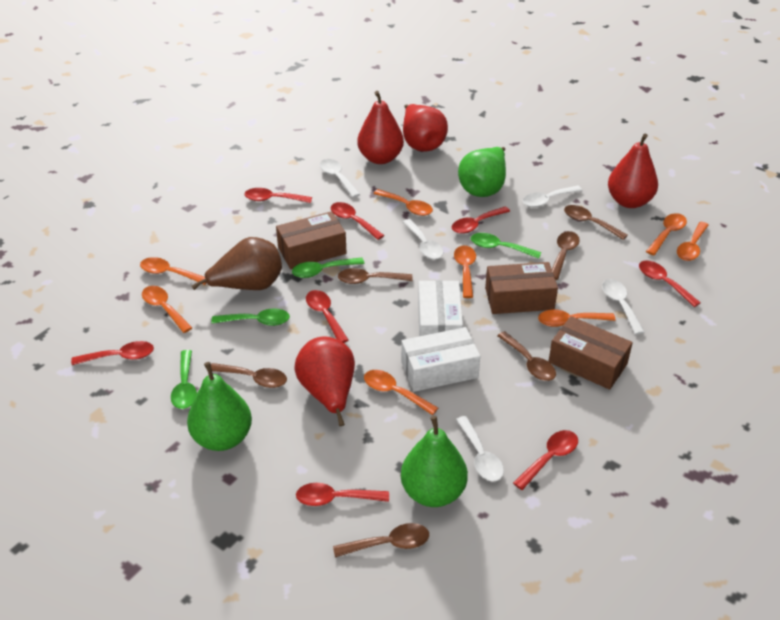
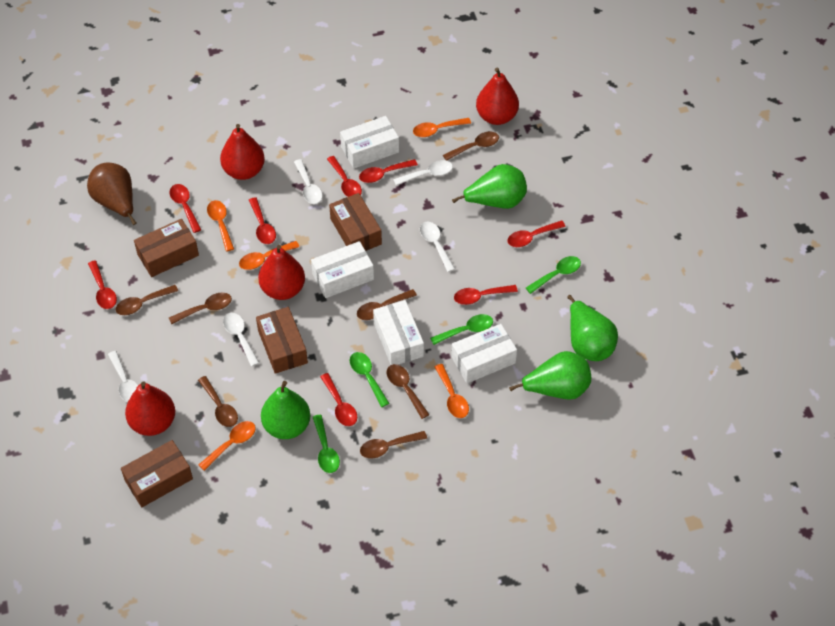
brown box: [276,211,346,269] [485,262,558,314] [548,316,633,390] = 3 -> [121,440,193,507] [134,219,199,277] [256,307,308,374] [329,193,382,251] = 4
brown spoon: [211,363,287,388] [333,523,429,557] [338,268,413,284] [497,331,556,381] [552,231,580,280] [564,205,628,240] = 6 -> [116,285,178,315] [169,293,232,324] [198,376,238,427] [357,289,417,320] [360,431,427,458] [387,364,429,419] [443,132,499,161] = 7
green pear: [187,362,252,451] [401,416,468,507] [458,147,506,197] = 3 -> [261,381,310,439] [452,164,527,209] [509,351,591,400] [567,295,618,361] = 4
orange spoon: [140,257,207,285] [142,286,192,333] [364,370,438,415] [373,189,433,216] [454,245,476,298] [538,310,616,327] [646,213,687,255] [677,222,709,261] = 8 -> [199,421,256,471] [207,200,234,252] [239,241,299,270] [413,118,471,137] [435,364,469,418] = 5
white box: [401,327,480,392] [418,280,463,336] = 2 -> [311,241,374,298] [340,116,399,169] [373,300,424,365] [451,324,517,383] = 4

